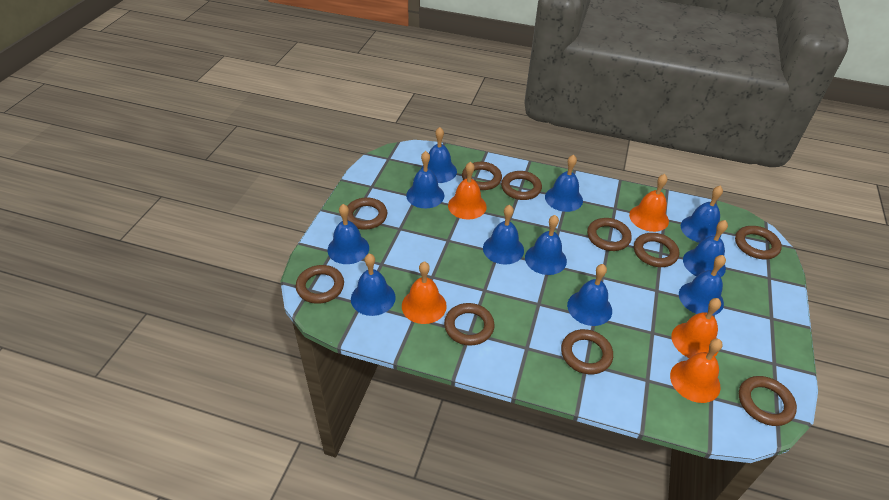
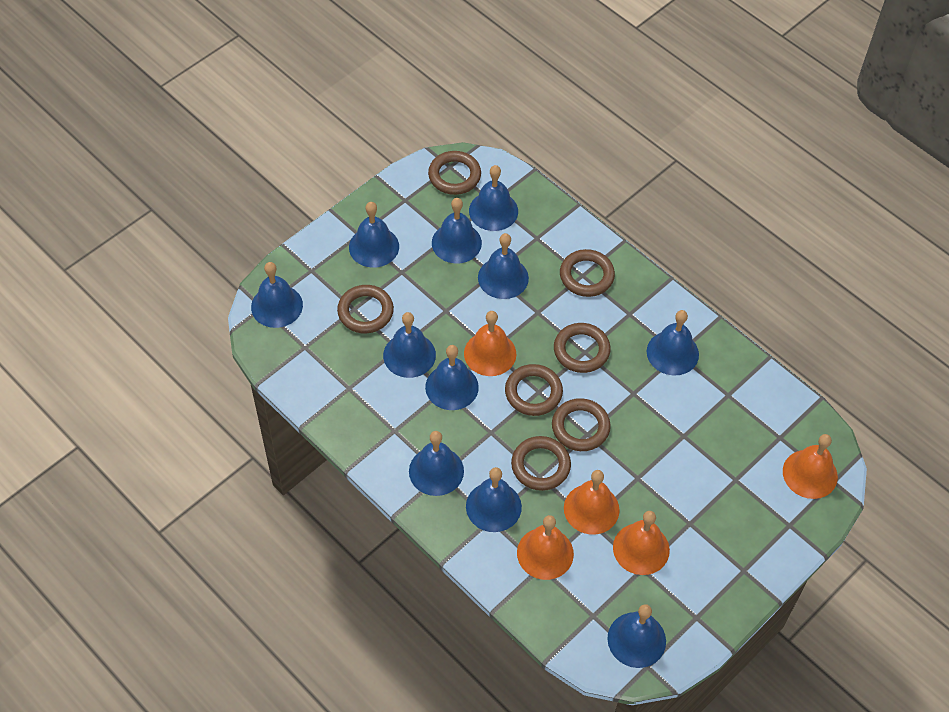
brown ring: [296,265,344,304] [347,198,387,230] [444,303,495,346] [462,162,502,190] [501,171,542,200] [561,329,613,374] [587,218,632,251] [634,233,679,267] [735,226,782,259] [739,376,797,426] = 10 -> [337,285,394,333] [428,151,481,195] [505,364,563,416] [511,436,571,491] [552,398,611,451] [554,323,611,373] [560,249,615,297] = 7

